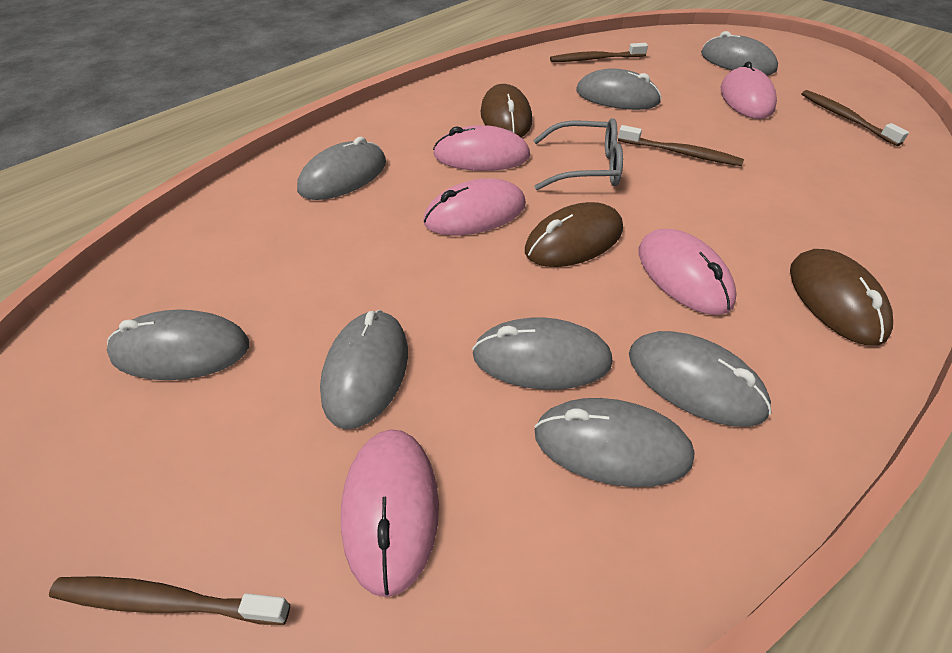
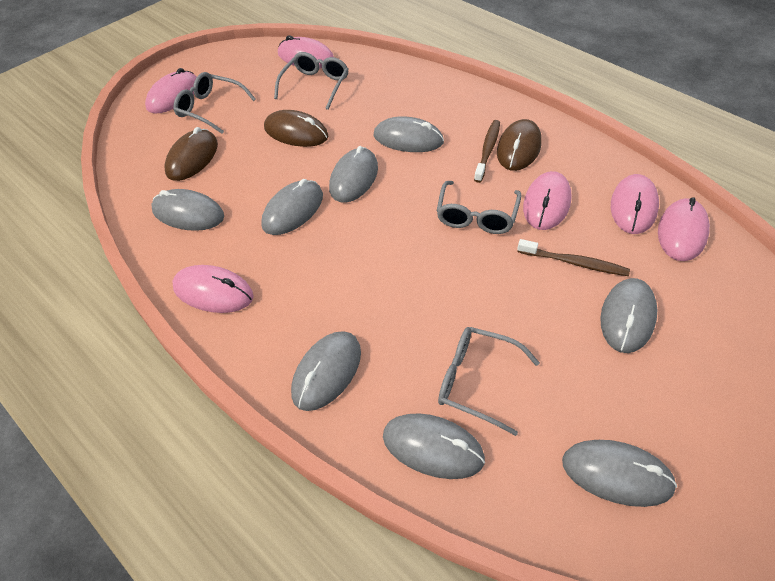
brown toothbrush: [49,576,290,625] [550,43,648,62] [618,125,744,166] [802,90,909,146] = 4 -> [474,120,500,183] [517,239,630,276] = 2
grey glasses: [533,118,623,190] = 1 -> [174,72,256,134] [274,52,348,110] [436,181,521,234] [438,327,540,436] = 4
pink mouse: [341,429,439,597] [423,178,526,236] [433,125,530,171] [639,229,737,315] [721,61,777,119] = 5 -> [145,68,197,114] [172,265,254,313] [278,35,334,68] [523,171,572,230] [611,174,659,234] [658,197,710,261] = 6

